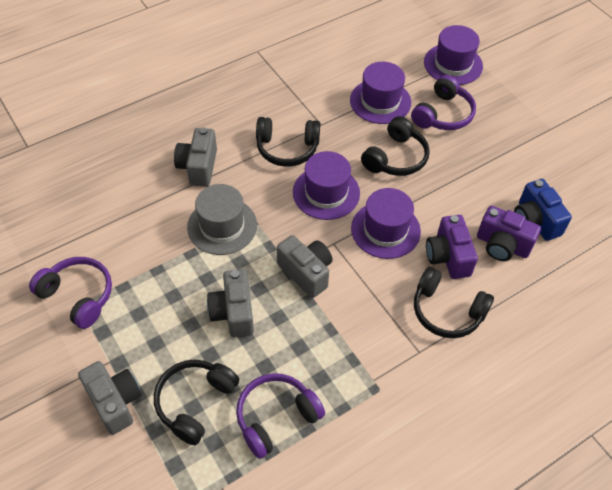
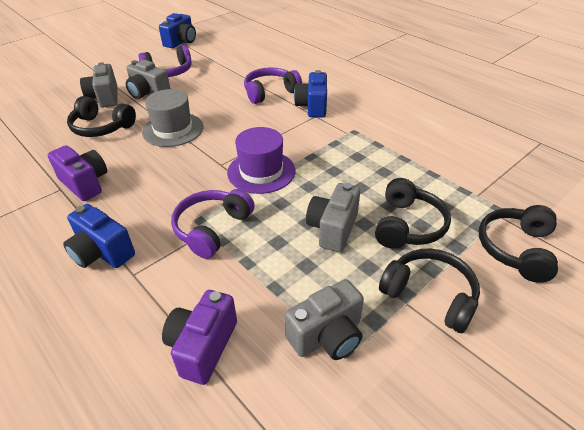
blue camera: [514,179,572,241] = 1 -> [63,204,135,268] [159,13,196,48] [294,70,327,118] = 3
purple hat: [293,151,360,220] [350,62,411,124] [351,188,421,259] [424,25,483,85] = 4 -> [227,127,295,194] = 1

